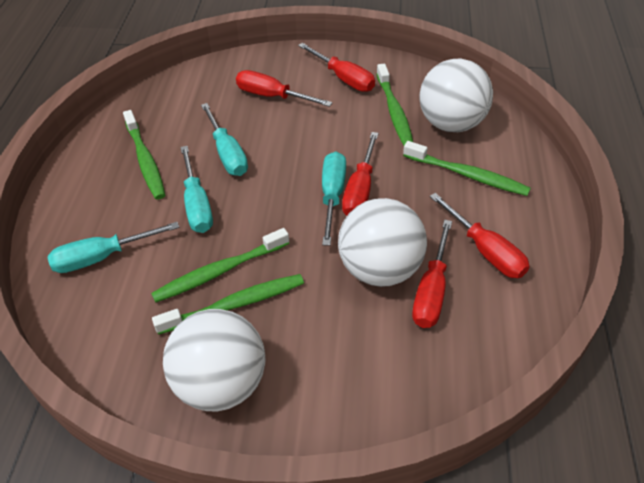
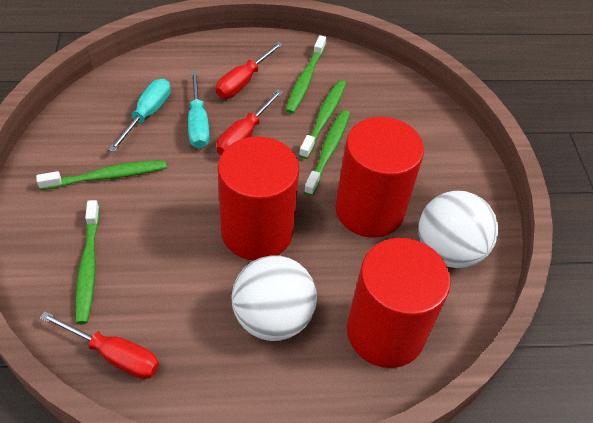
red cylinder: none = 0 -> [218,136,299,260] [335,117,424,238] [347,238,451,368] = 3
red screwdriver: [236,70,333,107] [298,43,375,92] [342,132,379,215] [412,220,452,328] [430,193,530,278] = 5 -> [40,311,159,379] [216,41,283,98] [217,89,283,155] = 3
turquoise screwdriver: [48,222,179,273] [180,146,213,233] [201,103,248,176] [322,151,346,246] = 4 -> [108,79,171,152] [188,71,210,149] = 2
white ball: [163,309,265,411] [338,198,427,287] [419,59,493,132] = 3 -> [232,256,317,341] [418,191,498,268] = 2

